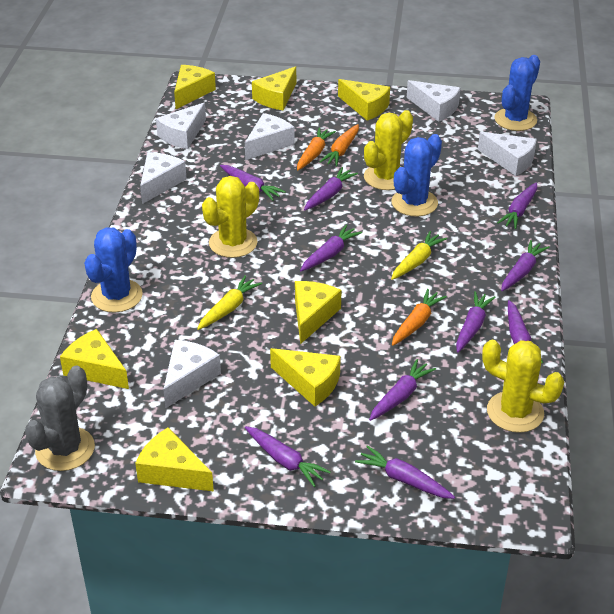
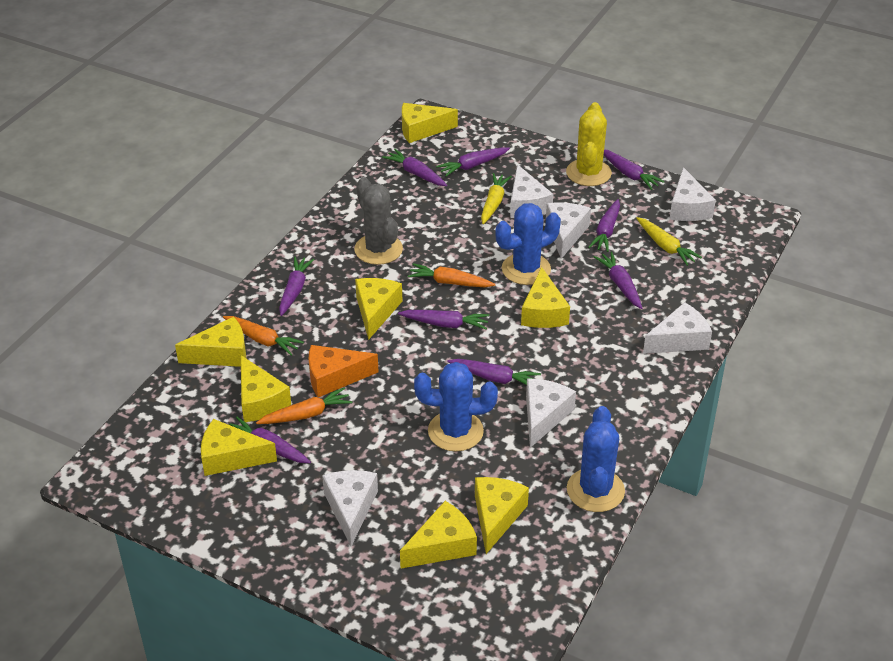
orange cheese: none = 0 -> [309,345,379,397] = 1
purple carrot: [220,165,286,201] [245,426,331,487] [300,224,362,271] [304,167,358,210] [355,445,455,499] [369,359,436,421] [456,291,496,353] [497,182,537,229] [501,240,550,291] [508,300,543,363] = 10 -> [229,417,311,463] [279,256,315,316] [382,149,447,186] [398,310,489,330] [436,147,510,177] [447,359,541,385] [588,199,620,252] [594,252,642,309] [604,149,665,190] = 9
yellow cactus: [202,176,259,258] [364,110,413,190] [482,340,564,433] = 3 -> [566,102,612,186] = 1
yellow cheese: [60,329,129,389] [135,427,214,491] [174,65,216,109] [252,66,296,110] [270,348,341,406] [295,281,342,344] [338,79,390,121] = 7 -> [175,317,246,367] [201,419,277,476] [241,355,291,422] [355,278,402,340] [400,501,477,569] [402,103,458,143] [475,477,529,554] [521,267,570,328] = 8

